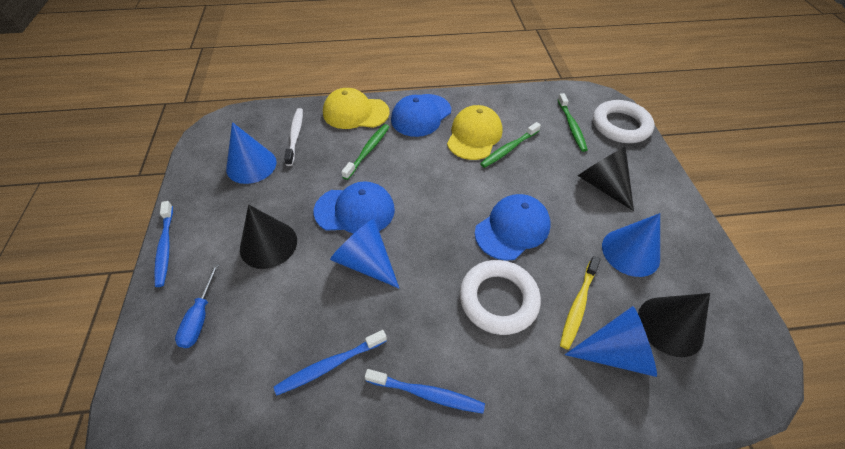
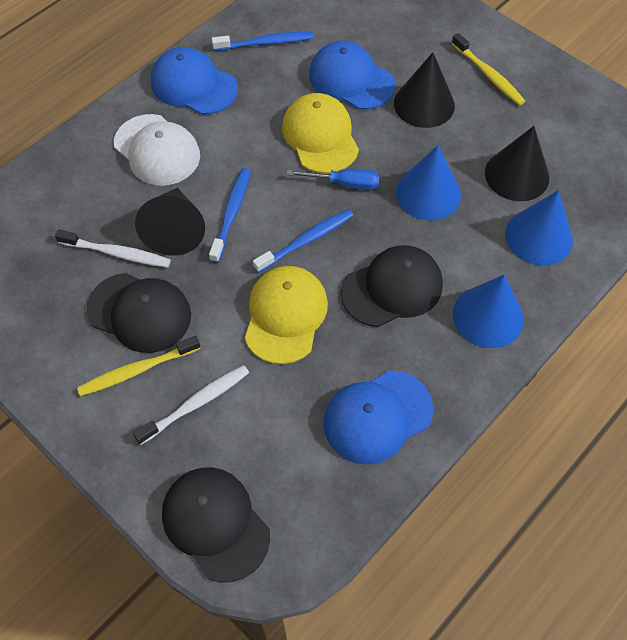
black cap: none = 0 -> [86,273,191,353] [162,467,270,582] [341,245,443,327] = 3
blue cone: [226,122,277,184] [330,219,399,288] [565,306,657,377] [602,213,660,277] = 4 -> [396,145,461,220] [453,275,524,348] [505,190,573,265] = 3
green toothbrush: [341,124,389,180] [480,122,541,168] [558,93,588,152] = 3 -> none = 0
white cap: none = 0 -> [114,114,200,186] = 1
white ring: [459,260,541,335] [593,100,654,143] = 2 -> none = 0
white toothbrush: [284,108,303,166] = 1 -> [55,230,171,267] [133,365,249,445] = 2
yellow toothbrush: [560,256,601,350] = 1 -> [77,336,200,396] [451,33,525,106] = 2

